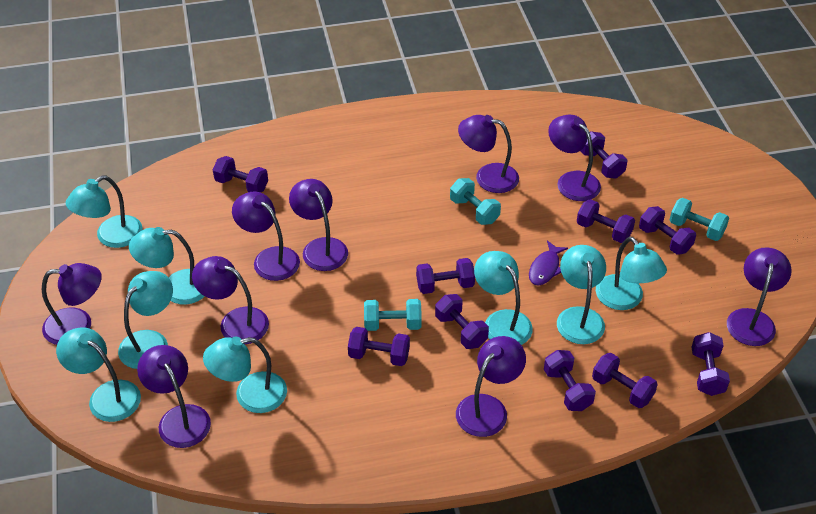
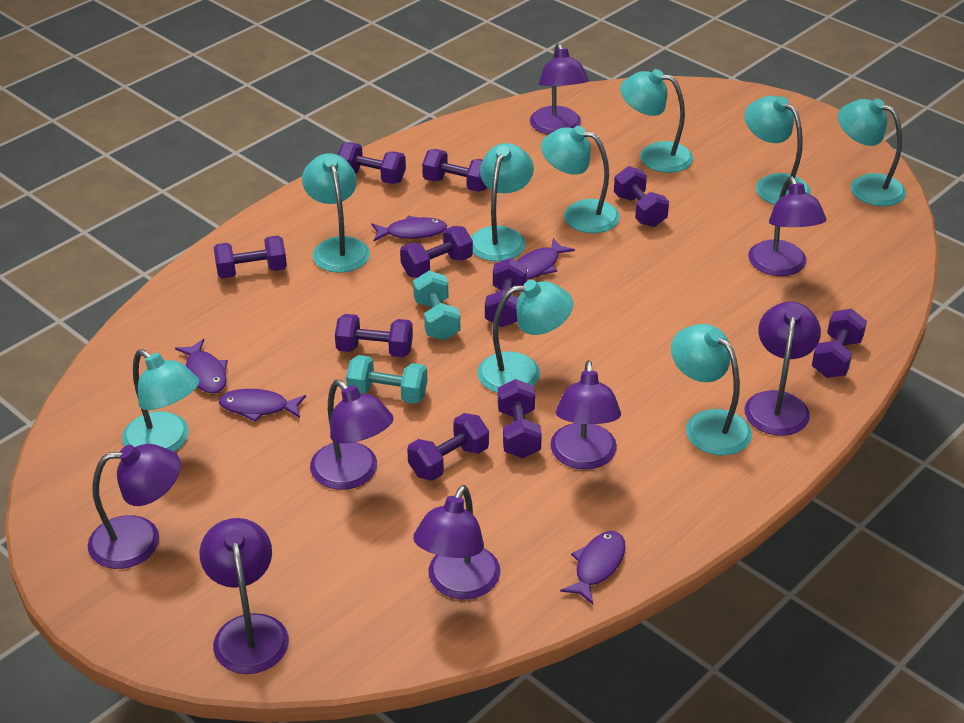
purple fish: [529,241,568,285] = 1 -> [175,339,228,394] [219,389,306,422] [371,215,447,241] [517,238,575,280] [560,531,625,604] = 5
purple lamp: [42,263,102,345] [137,345,211,448] [192,256,269,344] [232,191,300,281] [289,179,348,271] [456,336,526,437] [458,115,519,193] [548,114,601,201] [727,247,792,346] = 9 -> [88,444,181,569] [199,518,289,674] [310,380,393,490] [413,485,500,599] [530,43,589,135] [550,360,621,470] [744,301,821,436] [748,176,826,276] = 8
turquoise dumbbell: [364,299,422,331] [450,178,501,225] [670,198,729,241] = 3 -> [346,355,427,404] [413,271,460,340] = 2
turquoise lamp: [56,328,141,422] [66,175,142,248] [118,271,173,369] [129,227,205,305] [203,337,287,413] [474,251,533,345] [557,245,606,344] [596,237,667,310] = 8 -> [122,349,200,452] [302,153,370,273] [471,143,534,262] [478,280,573,393] [541,126,620,233] [620,69,693,173] [671,324,752,455] [745,96,811,205] [838,98,906,206] = 9

